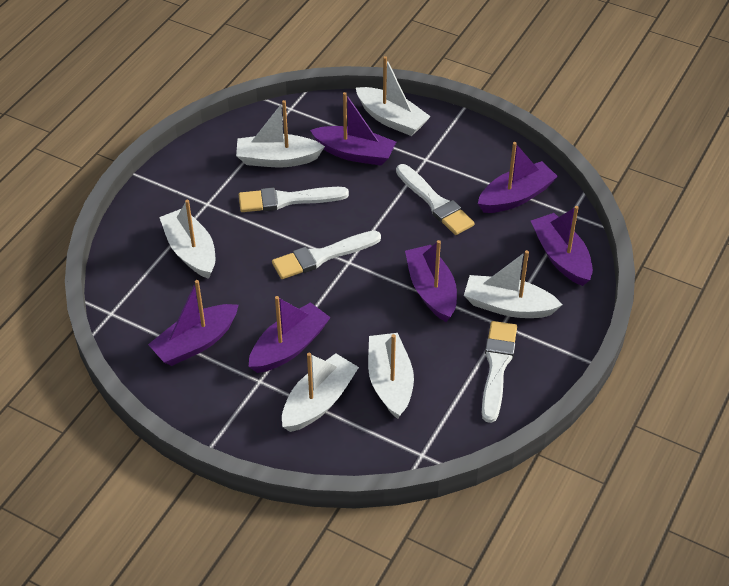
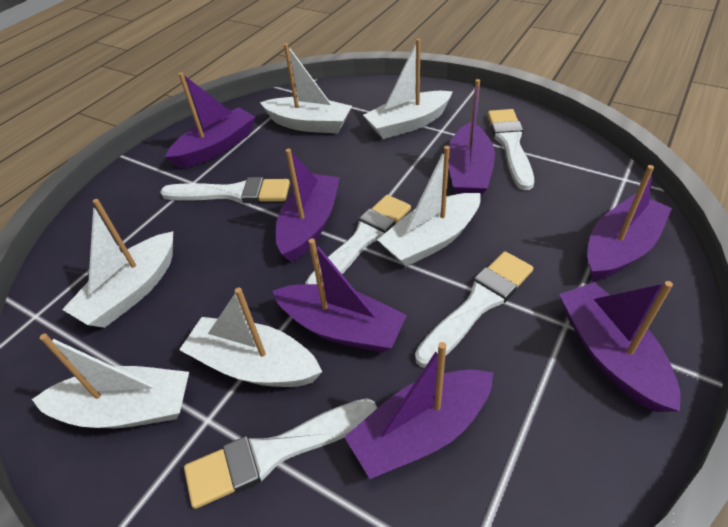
purple boat: [148,280,239,366] [249,296,331,373] [310,92,396,166] [405,240,457,322] [478,142,558,213] [531,206,593,286] = 6 -> [165,72,255,168] [273,239,407,353] [276,149,340,262] [344,342,494,479] [448,79,495,196] [559,281,681,412] [587,165,672,281] = 7
white brush: [239,187,349,212] [272,231,381,279] [396,164,475,235] [482,321,517,423] = 4 -> [160,177,290,203] [184,398,377,509] [305,195,411,284] [415,251,534,368] [487,109,534,190] = 5

